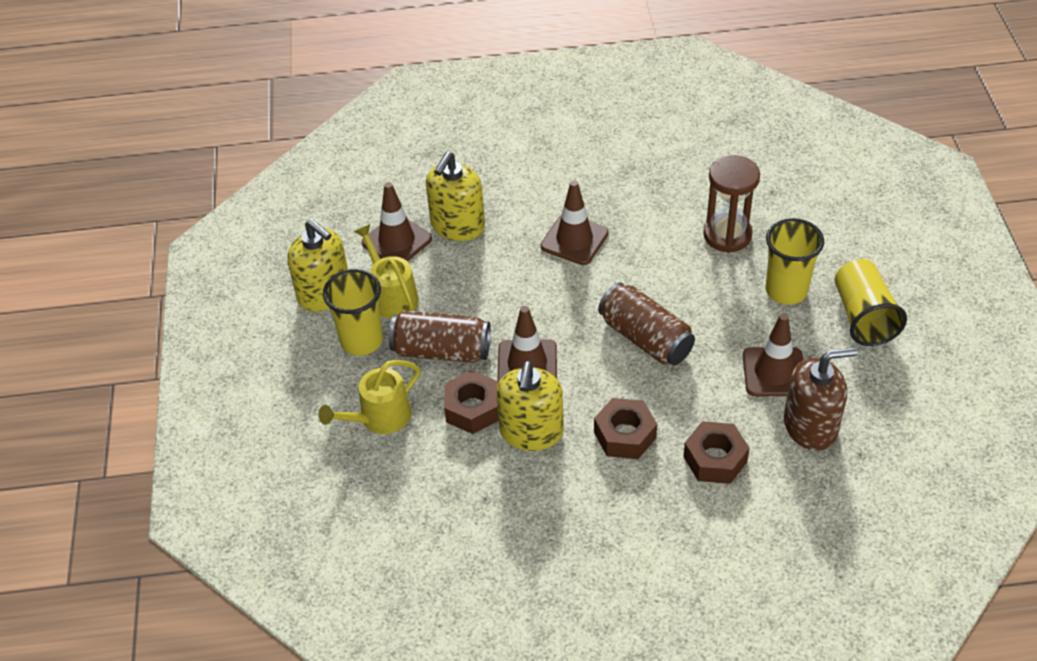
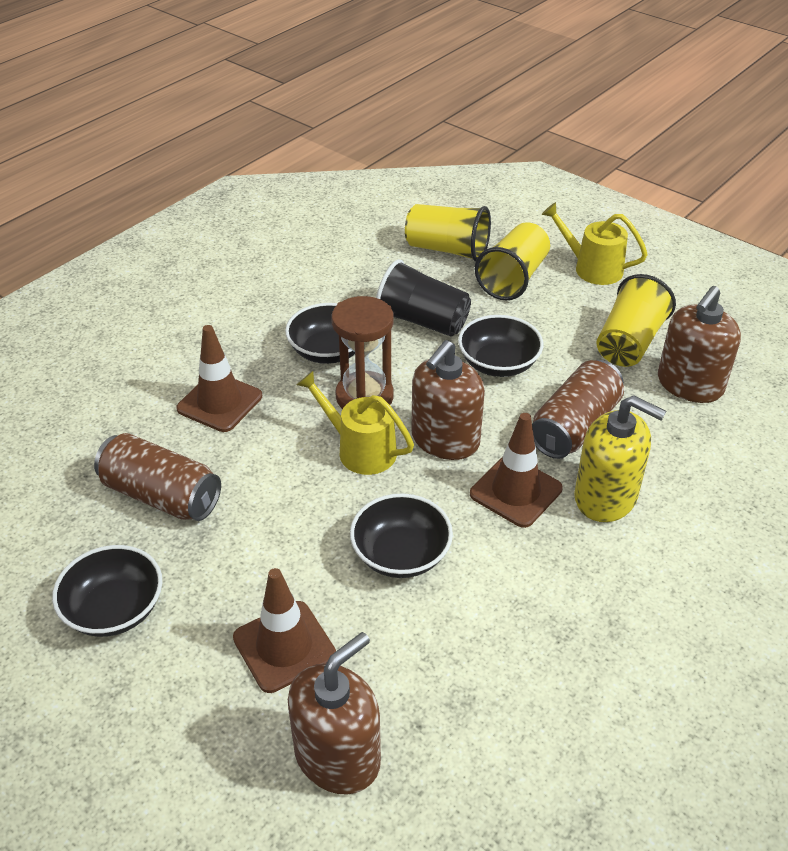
black bowl: none = 0 -> [52,545,162,637] [285,303,355,364] [350,493,453,578] [458,315,543,377] = 4
black cup: none = 0 -> [376,259,471,337] = 1
brown nut: [444,370,499,434] [594,398,657,459] [683,421,750,484] = 3 -> none = 0
brown soap dispenser: [784,347,858,451] = 1 -> [288,632,381,795] [411,340,485,460] [658,286,741,403] = 3
brown traffic cone: [362,182,432,261] [498,306,557,383] [541,180,609,265] [743,313,803,396] = 4 -> [176,325,262,432] [233,568,336,693] [470,413,563,528] = 3
yellow soap dispenser: [287,219,348,312] [426,152,485,241] [496,361,564,451] = 3 -> [574,396,666,522] = 1

